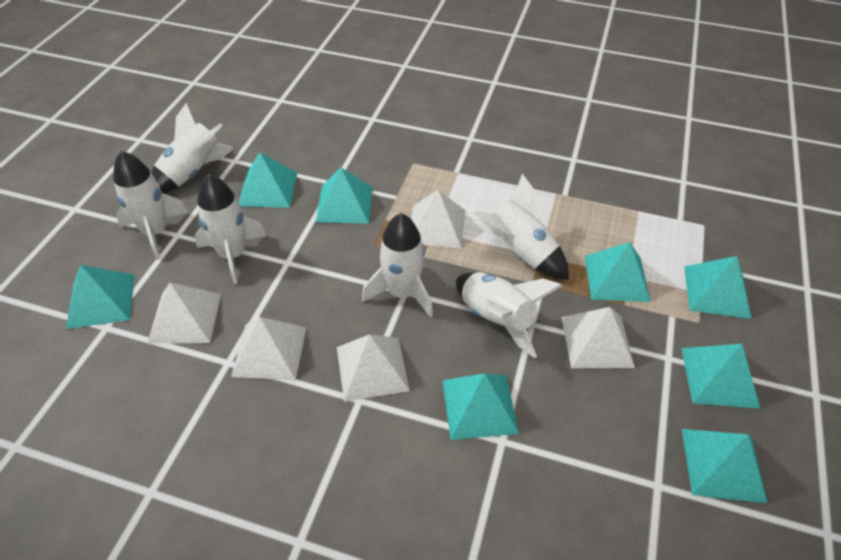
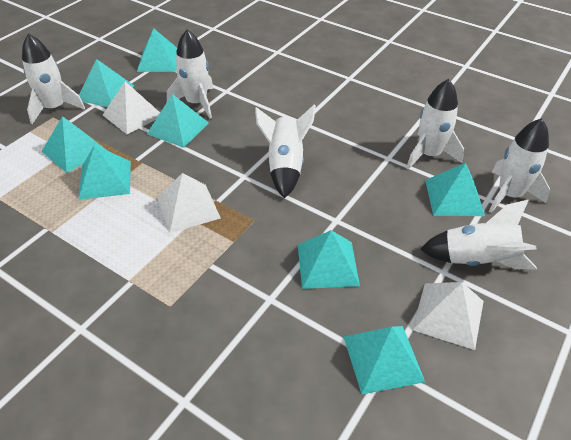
white pyramid: [147,282,221,344] [231,317,306,380] [337,334,410,402] [411,190,465,248] [561,307,635,368] = 5 -> [103,82,160,134] [157,173,221,233] [412,282,484,350] = 3

